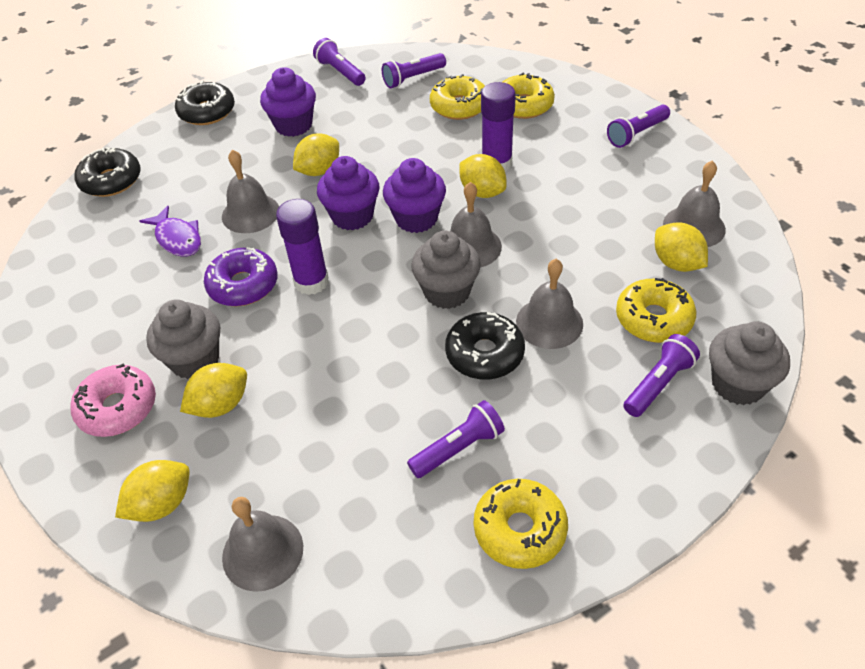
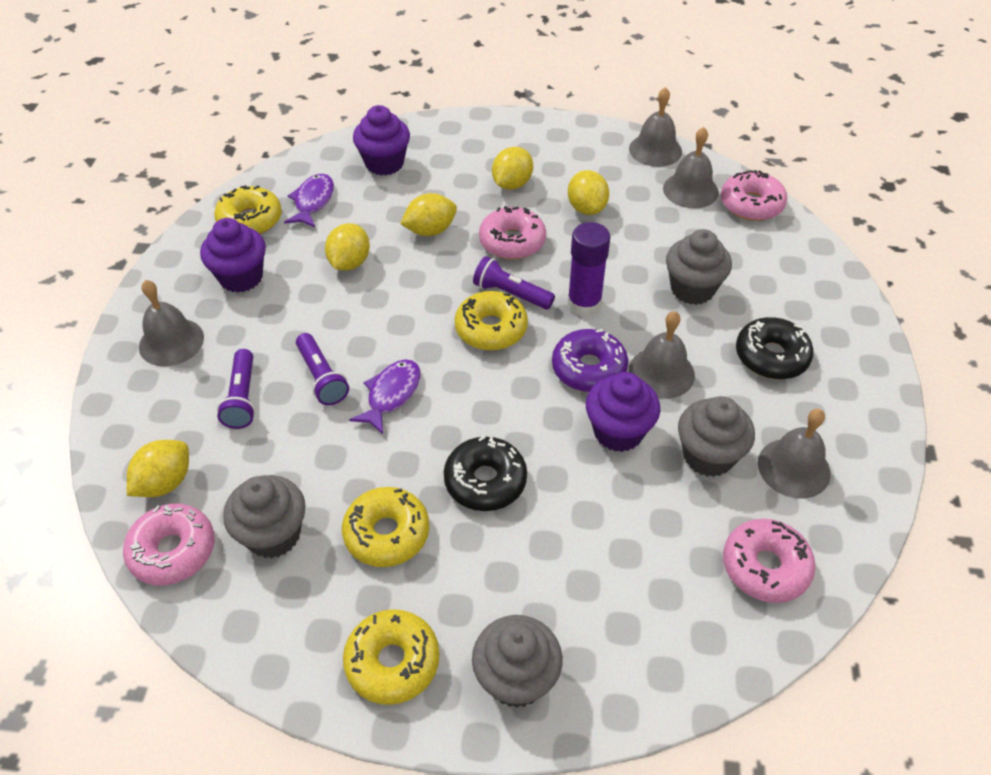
black donut: [75,147,141,197] [175,80,235,125] [445,312,525,380] = 3 -> [444,435,527,511] [736,317,814,379] = 2
grey cupcake: [146,300,220,379] [411,231,481,309] [709,321,790,405] = 3 -> [223,475,306,558] [472,615,563,708] [666,229,732,305] [678,396,755,477] = 4
pink donut: [70,363,156,437] = 1 -> [123,504,215,586] [479,206,546,259] [721,170,787,221] [723,519,816,603] = 4
purple fish: [140,206,201,257] = 1 -> [284,174,334,227] [349,359,421,434] = 2
purple flashlight: [313,38,366,86] [382,53,446,88] [407,400,505,478] [607,105,670,148] [623,334,700,417] = 5 -> [217,349,256,429] [296,333,349,405] [473,256,555,309] = 3
purple glue stick: [276,199,329,295] [481,82,516,172] = 2 -> [567,222,610,317] = 1

